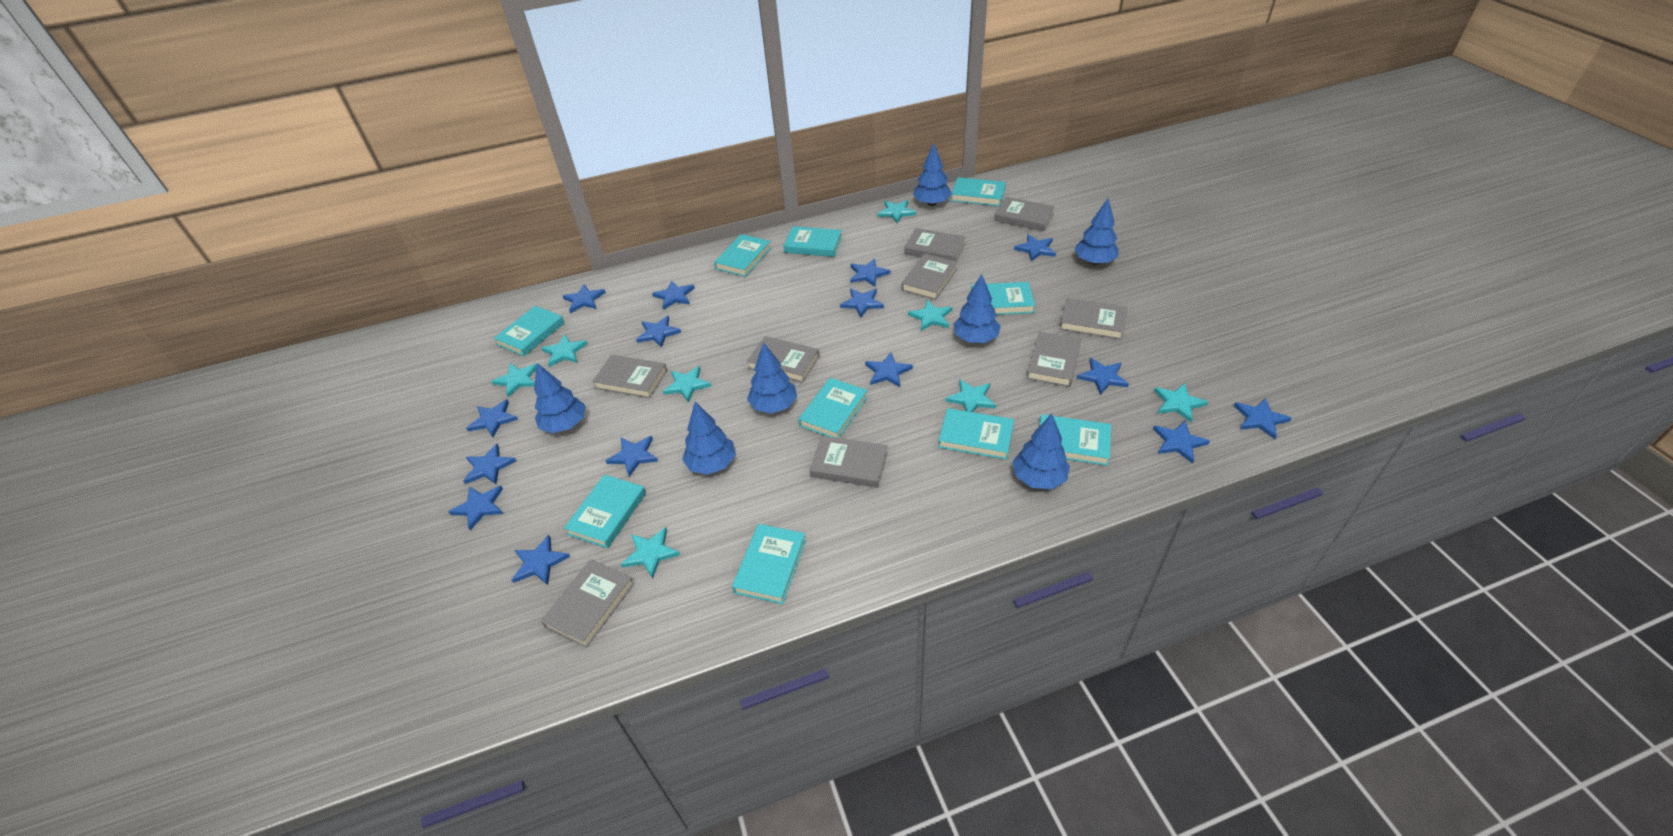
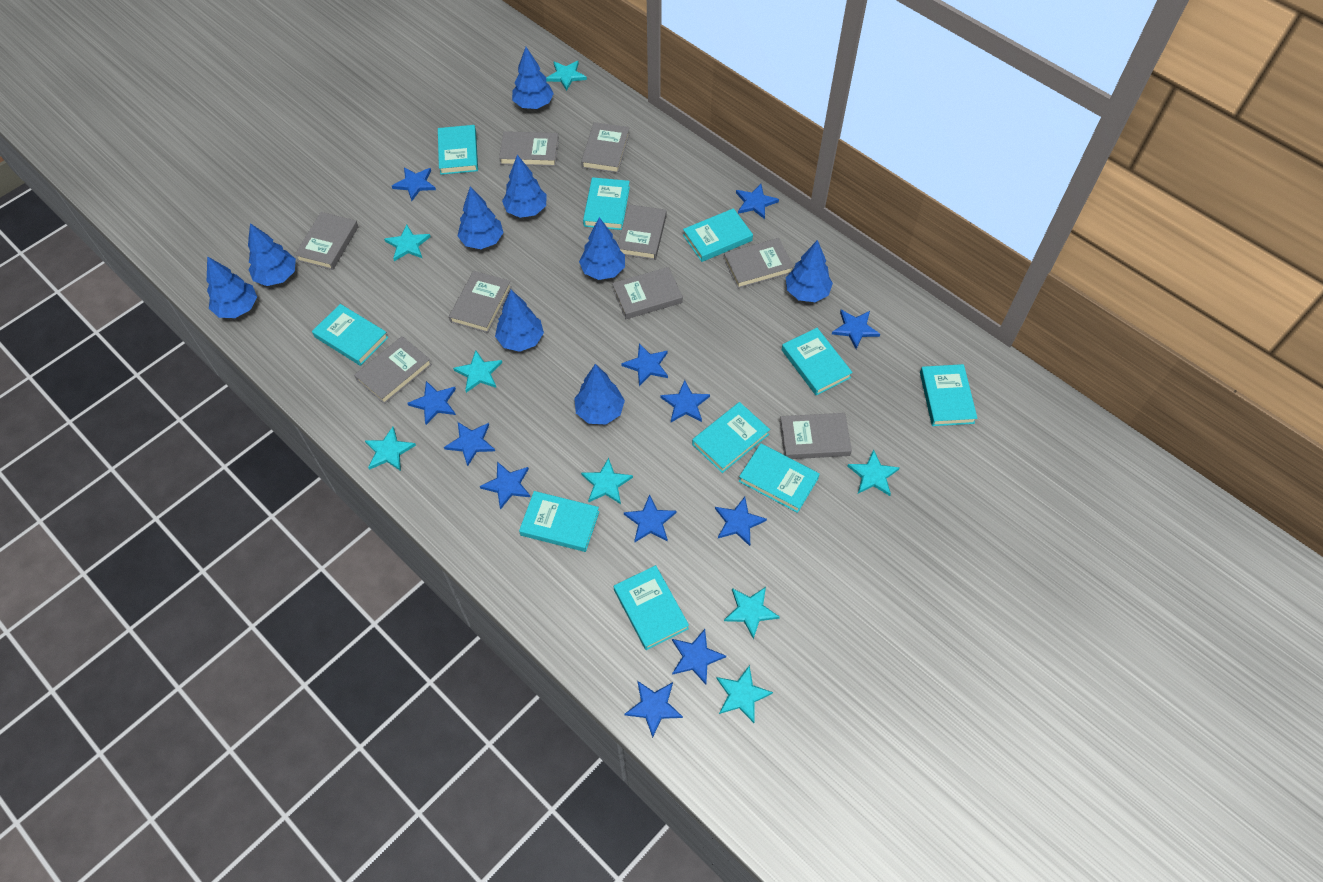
blue star: [449,486,503,530] [463,444,516,484] [466,399,518,437] [512,535,570,585] [563,284,606,313] [606,436,658,477] [636,316,681,348] [652,280,695,310] [840,289,884,318] [850,259,890,287] [865,352,913,387] [1014,234,1056,262] [1077,358,1129,395] [1153,421,1210,464] [1234,398,1292,439] = 15 -> [392,167,436,201] [407,381,456,425] [444,422,495,466] [480,462,530,510] [621,343,668,386] [624,494,676,542] [624,681,683,738] [660,380,710,422] [672,629,726,685] [715,497,767,546] [736,184,779,219] [832,310,880,349] = 12
blue tree: [534,363,586,433] [682,402,736,475] [747,342,797,413] [913,143,952,206] [953,274,1001,343] [1012,414,1070,489] [1075,198,1118,265] = 7 -> [207,256,257,318] [248,223,296,286] [458,186,504,249] [495,290,544,352] [502,155,547,218] [512,47,554,109] [574,364,625,424] [579,217,625,280] [786,240,833,302] = 9

